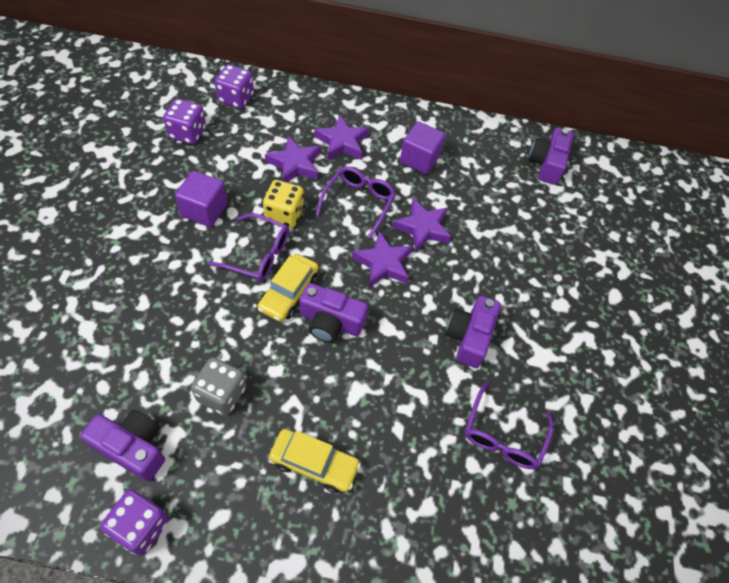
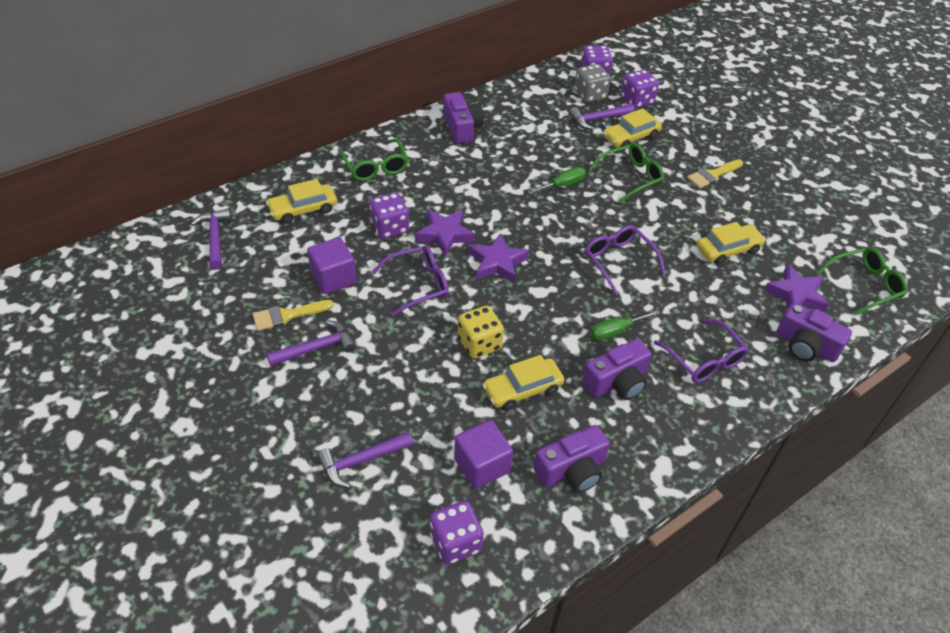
green glasses: none = 0 -> [339,139,408,181] [588,143,664,203] [817,247,908,316] = 3
green screwdriver: none = 0 -> [528,167,585,194] [590,310,660,341] = 2
purple dice: [100,489,169,556] [163,99,206,145] [215,64,254,109] = 3 -> [370,192,409,239] [430,500,484,565] [580,45,613,75] [621,70,659,109] = 4
purple hammer: none = 0 -> [191,209,231,269] [266,320,356,366] [317,431,414,488] [569,104,635,130] = 4
purple star: [265,136,321,182] [314,115,369,161] [352,231,413,288] [392,198,452,252] = 4 -> [415,210,475,257] [469,233,529,283] [764,264,829,312] = 3
yellow brush: none = 0 -> [252,300,334,331] [687,159,743,189] = 2
yellow car: [257,254,319,322] [269,429,361,493] = 2 -> [266,179,337,224] [483,355,564,410] [603,108,662,150] [696,222,766,265] = 4

